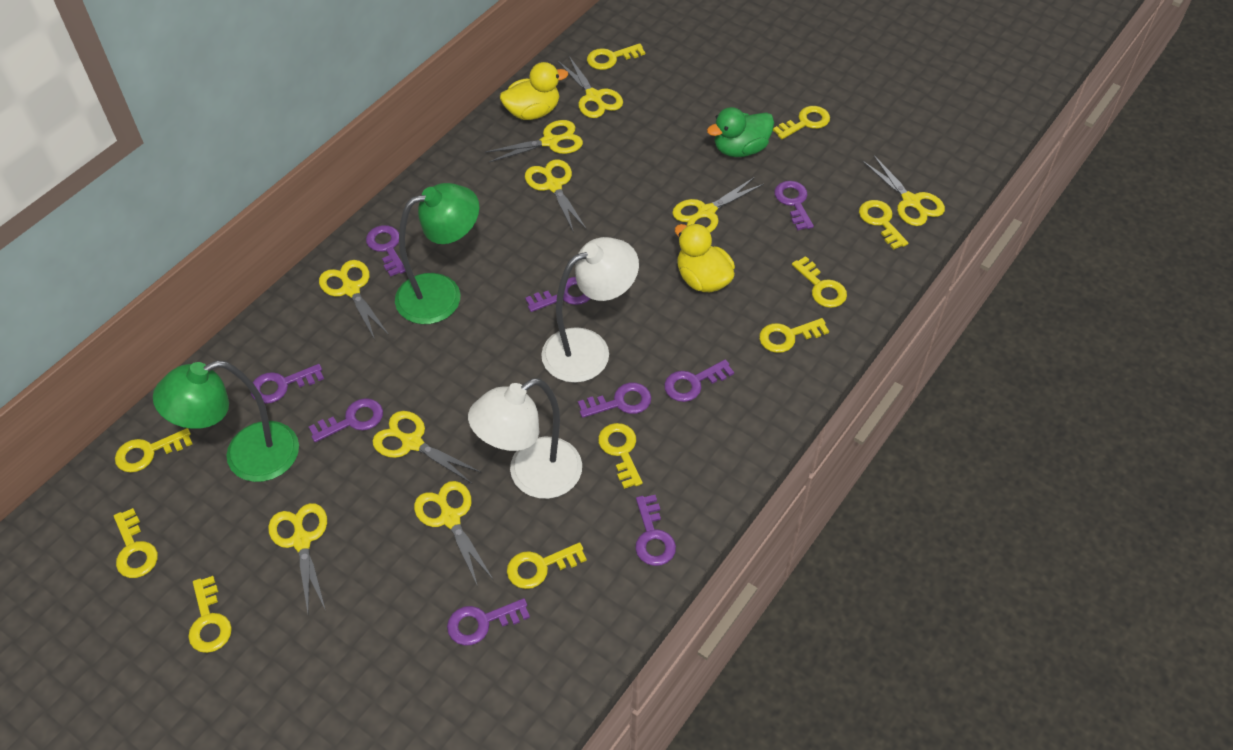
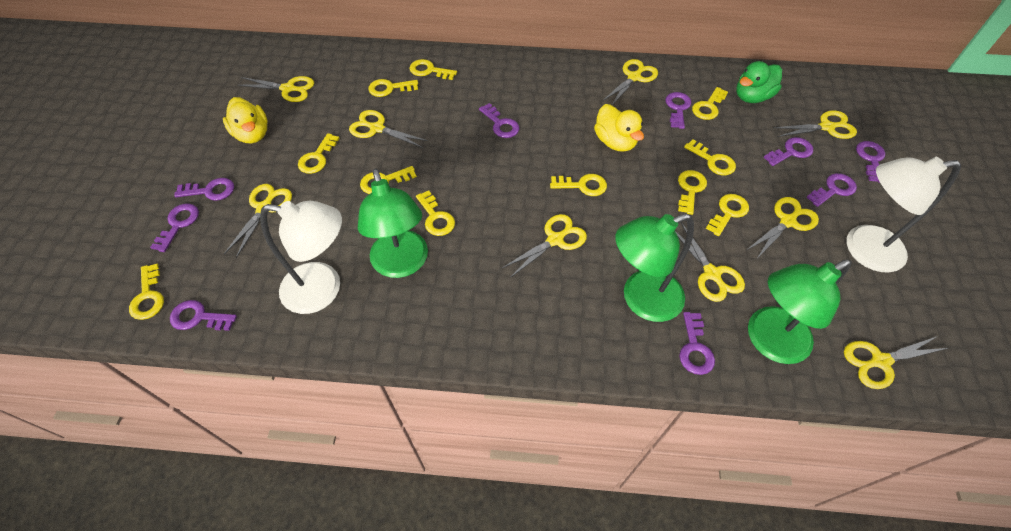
green lamp: [153,360,299,482] [395,183,479,324] = 2 -> [358,168,428,278] [615,213,694,322] [748,260,852,364] = 3
yellow key: [114,508,158,578] [115,428,193,472] [188,576,232,653] [507,542,587,589] [587,43,645,70] [598,423,643,489] [759,318,829,353] [773,106,830,139] [792,256,847,308] [859,200,908,250] = 10 -> [129,264,164,320] [298,133,339,174] [360,166,417,194] [368,79,418,97] [409,59,457,80] [416,190,455,236] [550,174,607,196] [678,170,707,215] [684,139,736,175] [692,87,728,120] [706,194,749,236] = 11

